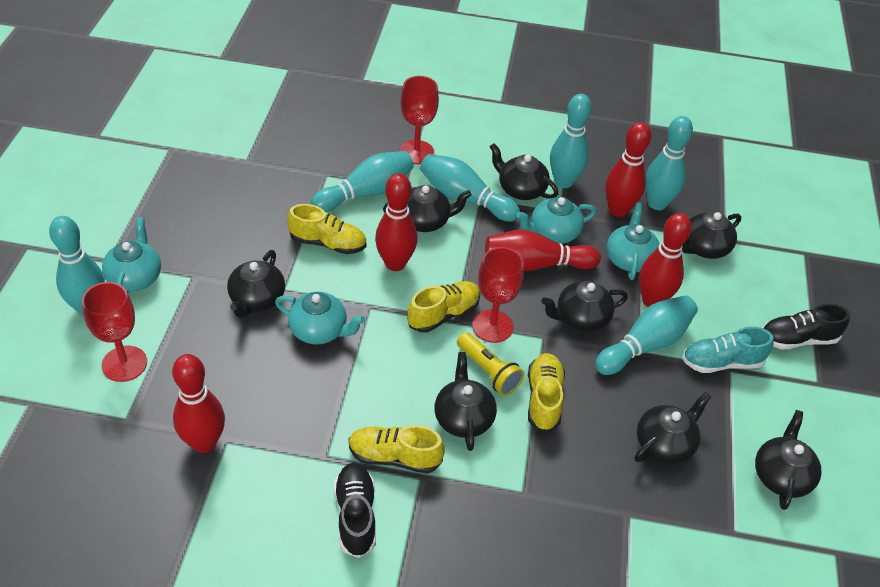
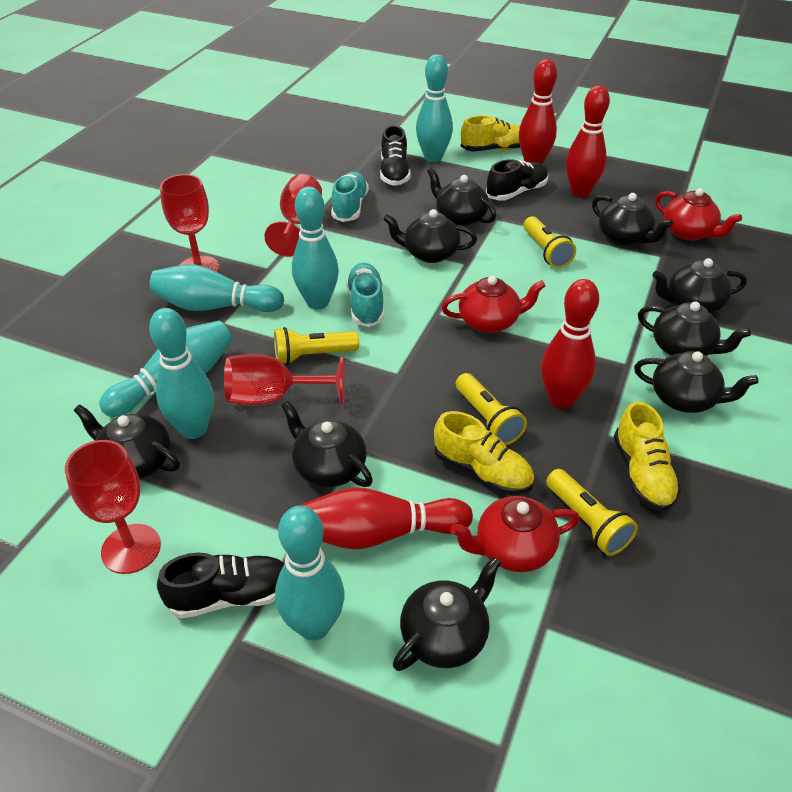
black shoe: [334,463,376,558] [763,304,850,349] = 2 -> [157,553,284,618] [380,125,410,186] [486,159,549,201] = 3
black teapot: [227,250,285,318] [383,185,471,232] [434,352,497,451] [490,143,558,200] [542,281,628,332] [635,392,712,464] [682,212,741,259] [755,410,822,510] = 8 -> [74,404,180,479] [281,401,373,487] [383,209,477,263] [393,557,501,671] [427,168,496,226] [592,193,673,246] [634,351,759,413] [638,302,751,356] [653,258,747,313] = 9
red bowling pin: [172,354,225,453] [375,173,418,271] [485,230,601,271] [605,122,651,217] [639,213,692,307] = 5 -> [301,487,473,550] [519,59,557,164] [541,279,599,409] [566,85,610,198] = 4
red goblet: [82,282,147,382] [399,76,439,164] [472,247,524,343] = 3 -> [65,440,161,574] [160,174,220,272] [224,354,345,405] [264,174,322,257] = 4
red teapot: none = 0 -> [441,276,545,333] [450,496,580,572] [655,188,742,241] = 3
turquoise shoe: [682,327,773,373] = 1 -> [331,172,369,222] [346,263,384,327] = 2
turquoise teapot: [102,217,161,293] [275,292,365,345] [516,197,596,244] [607,203,660,280] = 4 -> none = 0
yellow flashlight: [457,332,524,396] = 1 -> [274,327,359,365] [456,373,527,445] [524,216,576,268] [546,469,638,556] = 4
yellow shoe: [287,204,366,254] [349,425,445,474] [407,281,480,333] [528,353,565,432] = 4 -> [434,411,534,495] [461,115,520,152] [614,401,681,512] = 3

